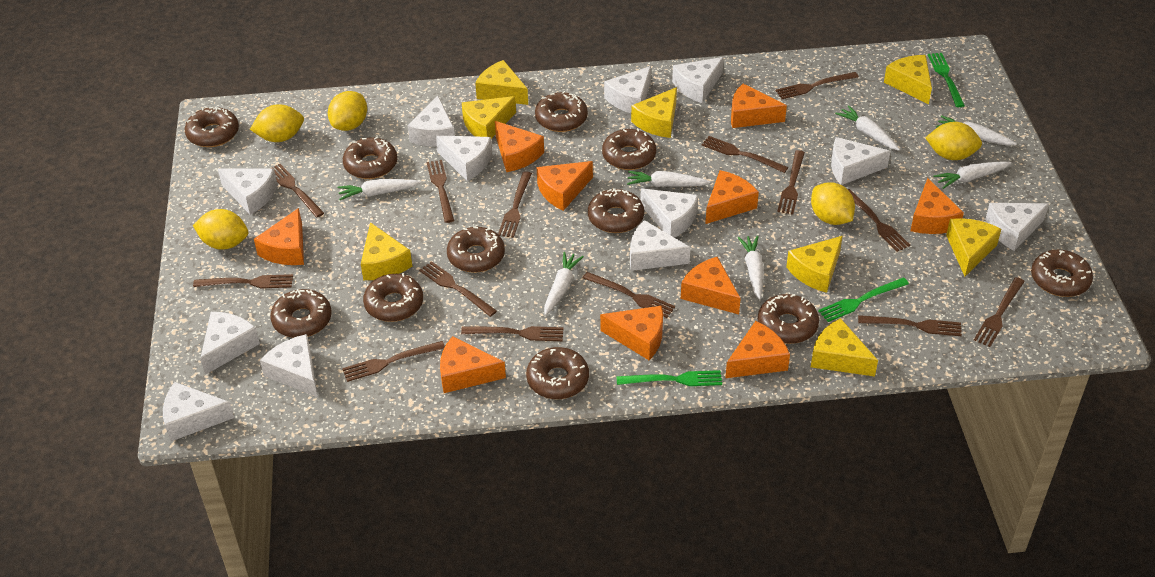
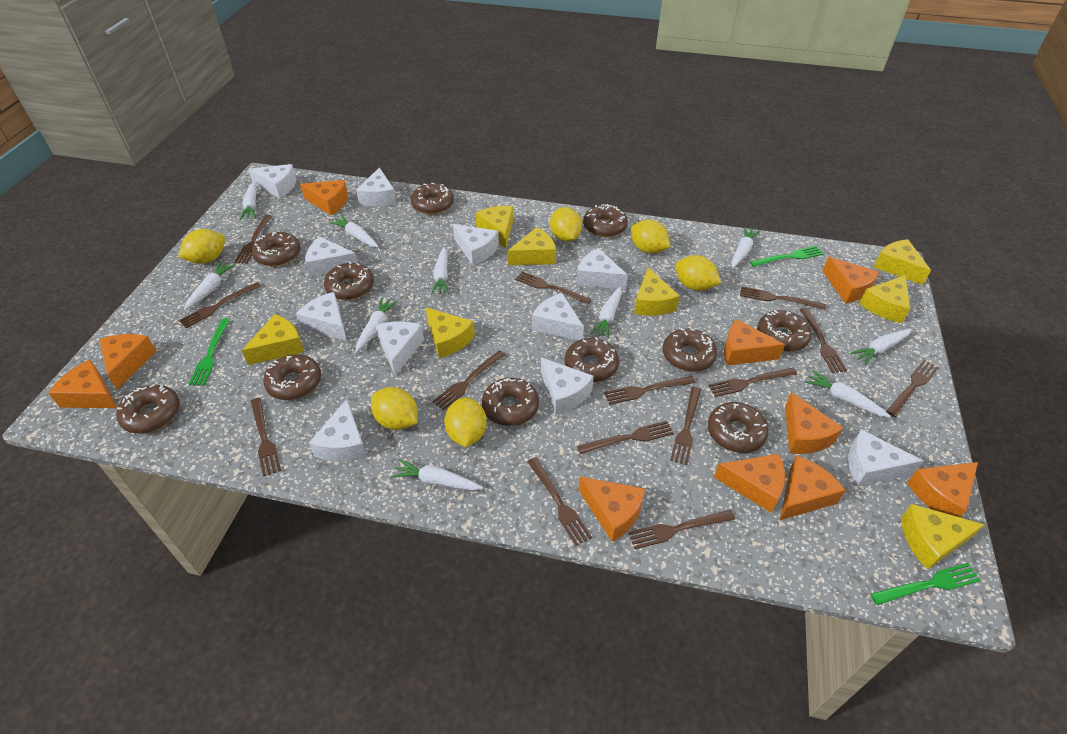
white carrot: [338,179,421,200] [544,252,584,316] [627,171,710,187] [738,236,764,300] [835,105,900,151] [933,161,1011,189] [936,115,1017,146] = 7 -> [184,261,235,310] [240,182,256,220] [329,215,379,247] [356,297,398,352] [391,459,483,491] [431,247,449,294] [590,286,622,338] [731,227,760,268] [805,370,891,418] [850,329,912,365] = 10
white cheese: [163,382,234,441] [200,312,260,375] [218,169,278,215] [260,334,318,397] [408,96,455,147] [436,135,492,181] [604,66,651,113] [630,220,690,271] [641,189,698,238] [672,57,724,103] [831,137,891,185] [986,203,1049,251] = 12 -> [248,164,296,199] [296,292,347,341] [305,237,358,277] [309,399,367,462] [356,167,397,206] [375,321,424,375] [453,224,499,265] [532,293,584,340] [541,357,594,414] [577,248,628,289] [848,429,924,486] = 11
yellow lemon: [193,209,248,250] [250,104,304,142] [328,91,367,131] [811,182,855,225] [925,122,982,160] = 5 -> [178,229,225,264] [371,387,418,430] [444,397,487,447] [550,207,582,242] [631,220,670,254] [675,255,721,291] = 6

